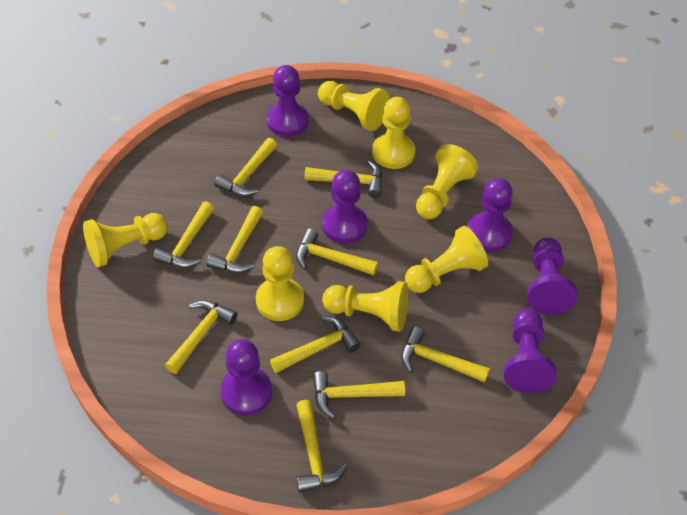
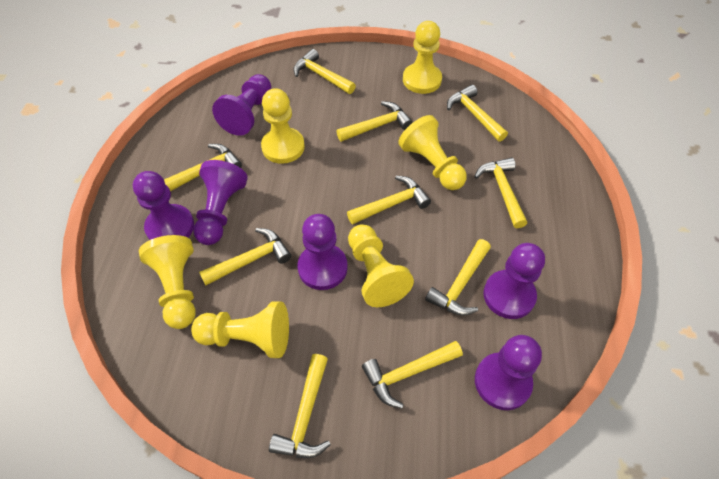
yellow pawn: [83,213,168,267] [256,246,304,321] [318,81,390,131] [322,281,408,331] [372,97,415,169] [405,226,488,293] [416,144,478,219] = 7 -> [139,235,196,329] [191,302,289,358] [261,88,305,164] [348,224,414,307] [398,115,467,190] [403,21,442,94] = 6

